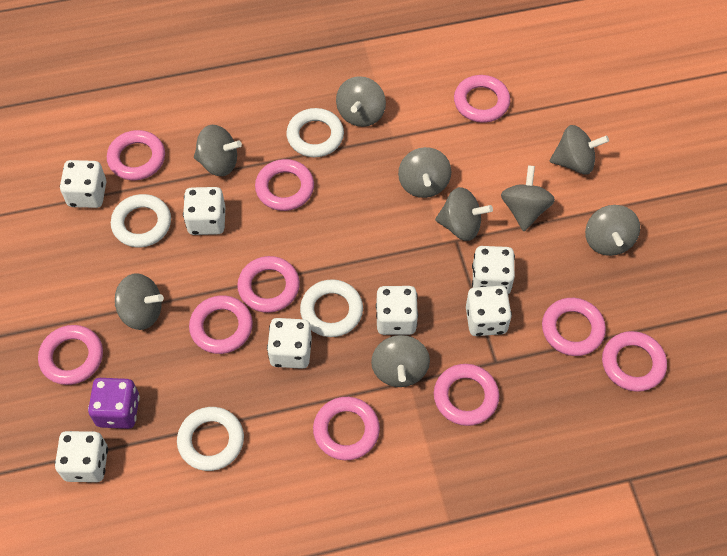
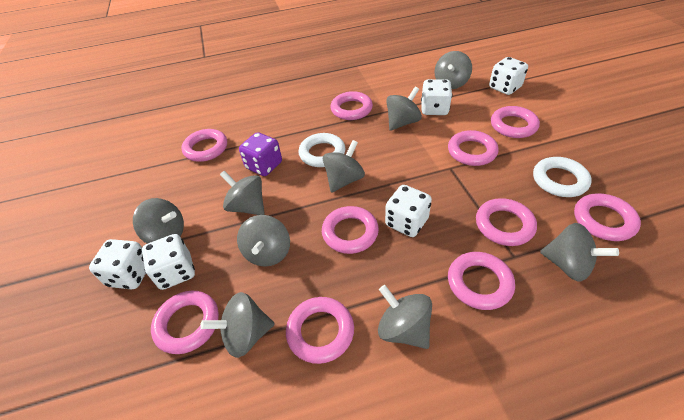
white dice: [55,431,108,482] [60,160,106,208] [183,187,225,235] [267,318,312,369] [376,286,418,335] [466,286,512,336] [472,246,515,294] = 7 -> [89,239,146,289] [142,234,195,290] [385,185,432,237] [421,79,452,115] [489,57,528,95] = 5
white ring: [111,194,171,247] [177,407,244,471] [286,108,344,157] [300,279,363,337] = 4 -> [298,133,345,167] [533,157,592,197] = 2

